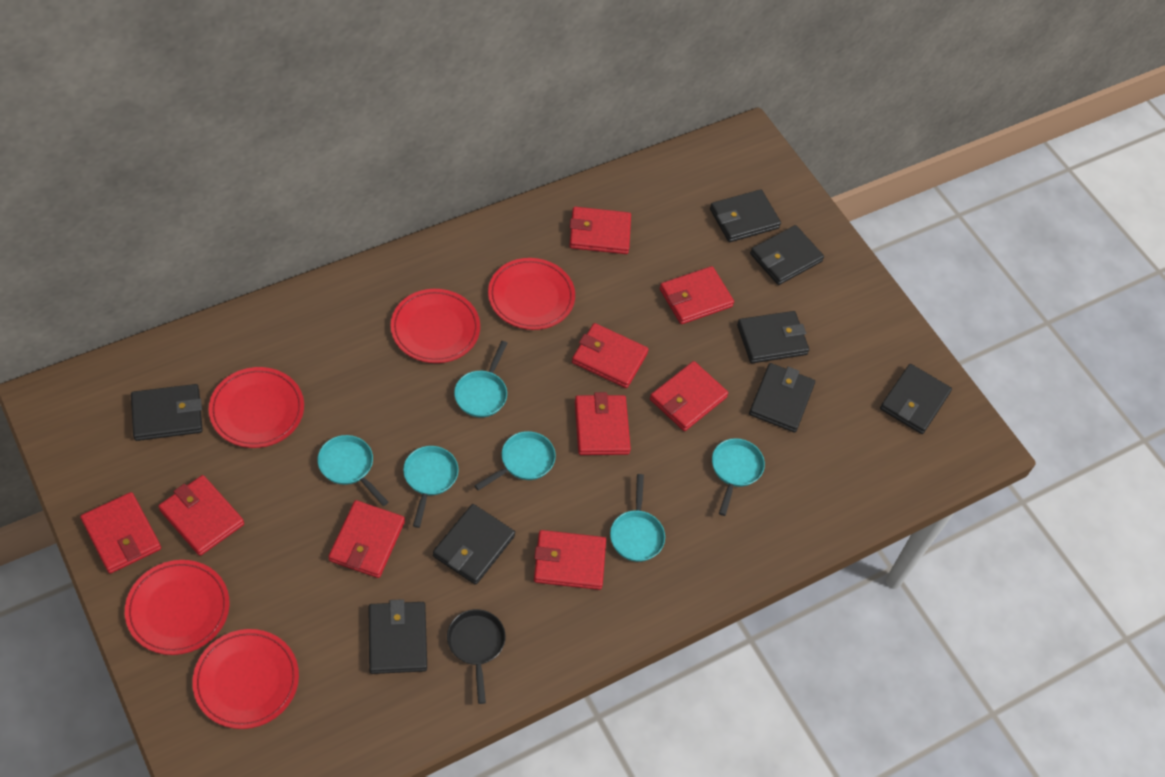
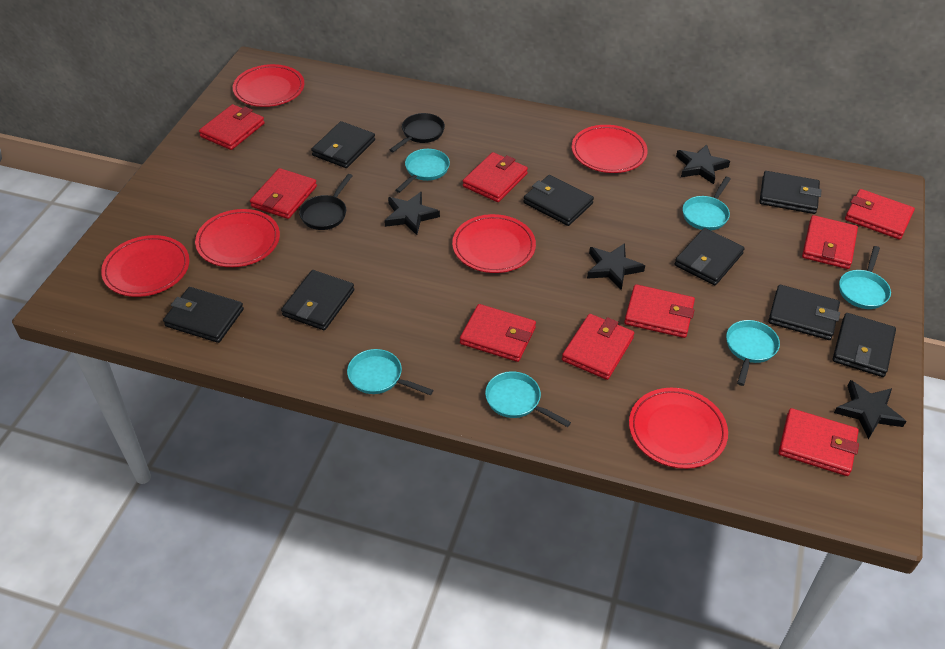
black pan: [447,609,505,704] = 1 -> [299,174,352,230] [389,113,445,152] = 2
black star: none = 0 -> [384,192,440,235] [587,243,645,290] [676,144,730,184] [834,380,906,439] = 4
red plate: [125,560,229,655] [192,629,299,729] [209,367,304,448] [391,289,480,363] [488,258,575,330] = 5 -> [101,235,190,297] [195,209,280,267] [233,64,305,107] [452,214,536,273] [572,125,648,173] [629,388,728,469] = 6

